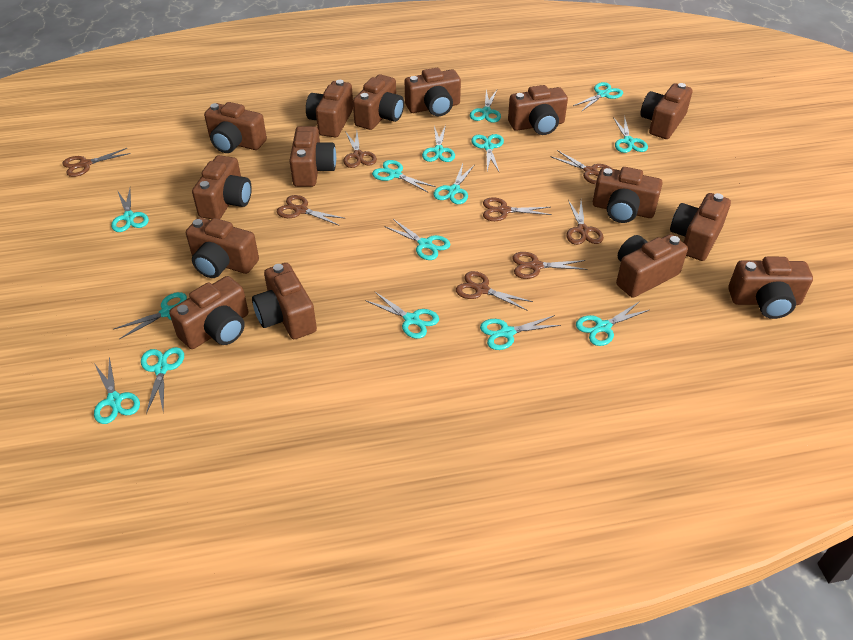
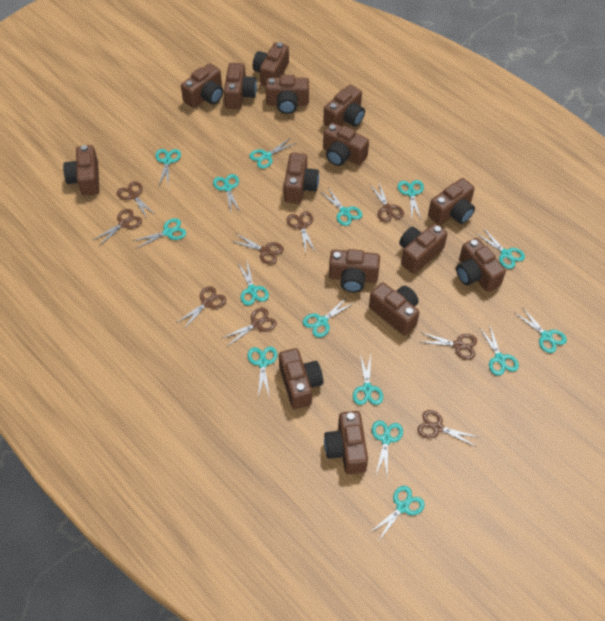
brown scissors: [62,148,131,177] [277,195,346,226] [343,131,377,168] [456,271,533,310] [483,198,552,221] [512,252,588,279] [550,150,612,184] [566,200,604,245] = 8 -> [93,209,142,246] [117,181,156,218] [176,286,226,330] [222,308,277,346] [232,234,284,265] [287,211,316,253] [370,183,404,222] [417,410,478,447] [421,332,477,360] = 9

